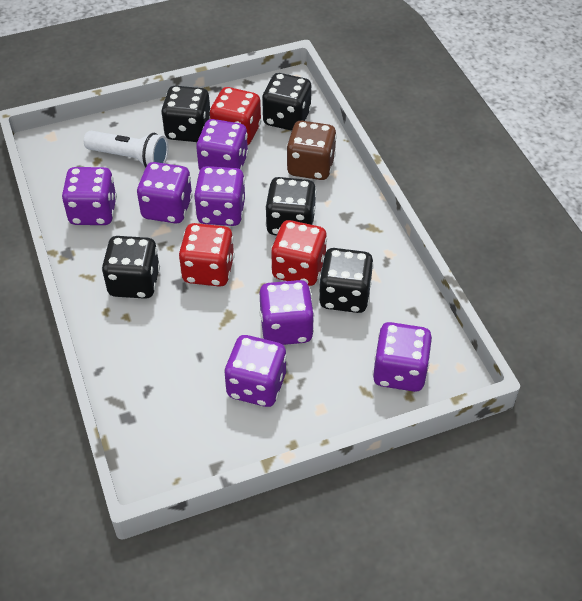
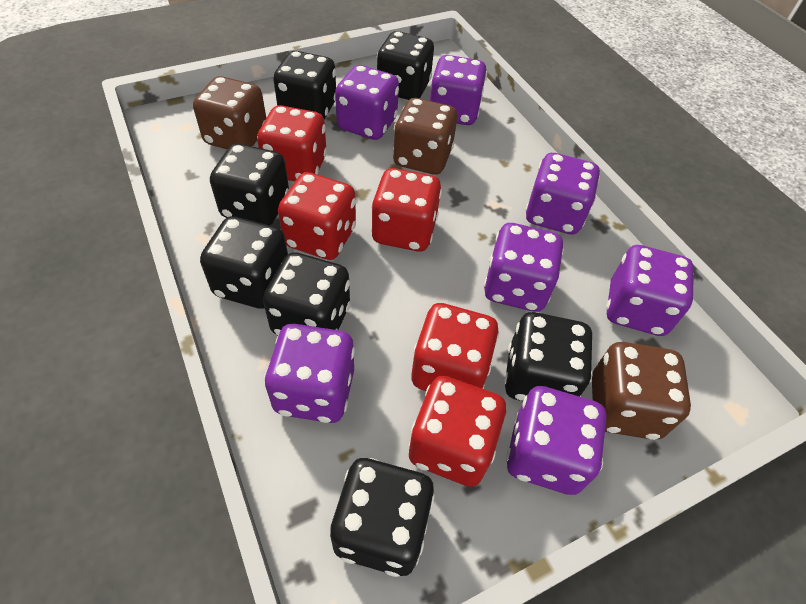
black dice: [102,236,160,299] [161,86,210,142] [262,73,312,131] [265,177,317,235] [318,248,374,313] = 5 -> [200,216,288,309] [210,143,289,225] [263,252,351,335] [273,51,336,120] [330,458,435,577] [377,31,434,100] [504,312,593,401] = 7
brown dice: [286,121,337,180] = 1 -> [193,76,266,149] [393,98,457,175] [592,342,691,440] = 3
red dice: [179,223,235,287] [210,87,261,146] [271,220,327,286] = 3 -> [257,105,327,181] [278,172,356,260] [371,168,442,252] [408,376,506,487] [412,303,499,391] = 5
white flashlight: [84,131,169,167] = 1 -> none = 0

